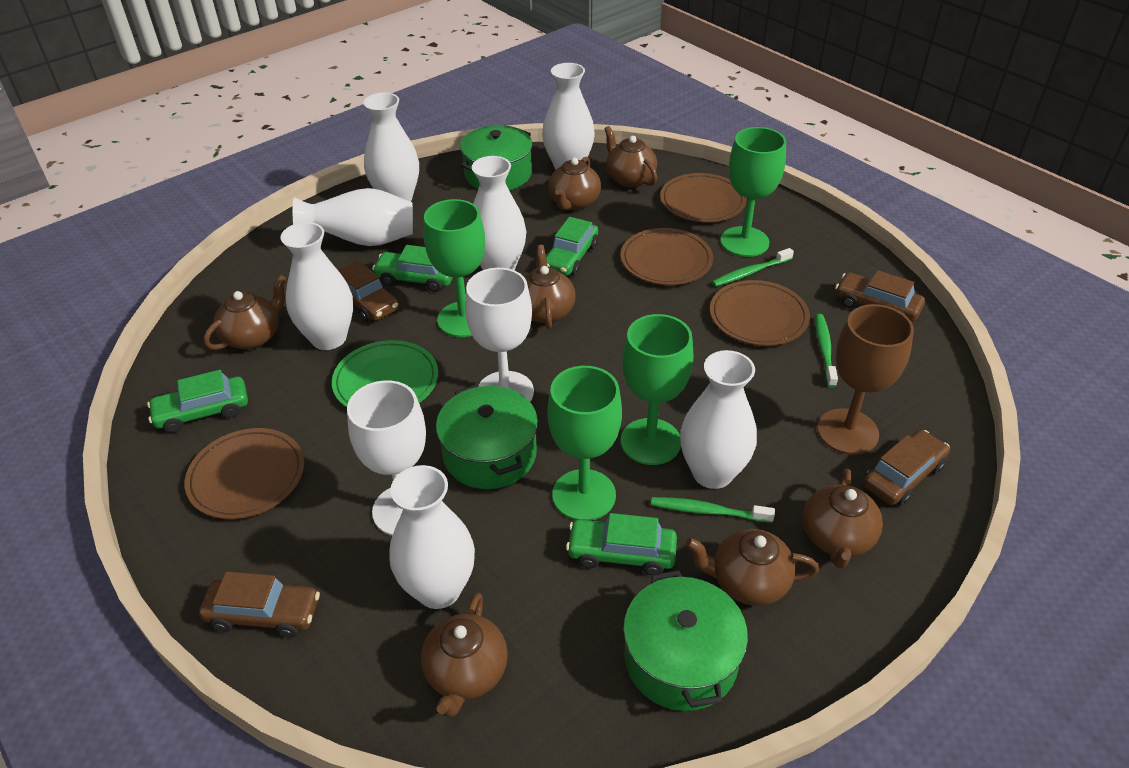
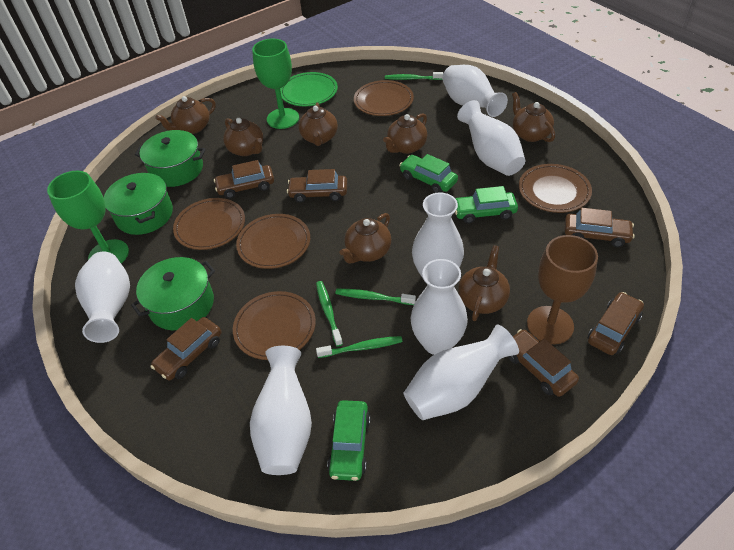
brown car: [199,572,320,638] [338,260,399,322] [835,270,925,322] [863,430,950,506] = 4 -> [151,317,221,380] [214,160,274,199] [287,169,347,203] [508,329,579,397] [565,208,635,247] [588,292,644,355] = 6
brown plate: [185,428,304,519] [621,228,713,285] [660,173,746,222] [710,280,810,346] = 4 -> [173,198,245,250] [233,291,316,360] [236,214,310,269] [354,80,414,116] [519,164,592,213] = 5
green car: [147,370,248,433] [372,245,453,292] [546,217,598,276] [566,513,677,576] = 4 -> [327,400,371,481] [399,154,458,193] [455,186,518,223] = 3
green goblet: [424,199,485,337] [548,366,622,520] [621,314,693,465] [720,127,786,257] = 4 -> [47,171,129,263] [252,39,299,129] = 2
green toothbrush: [651,497,775,523] [712,248,794,287] [815,314,838,387] = 3 -> [316,281,343,347] [316,336,402,358] [335,289,416,305] [385,72,443,80] = 4
white goblet: [347,380,426,536] [465,268,534,402] = 2 -> none = 0

